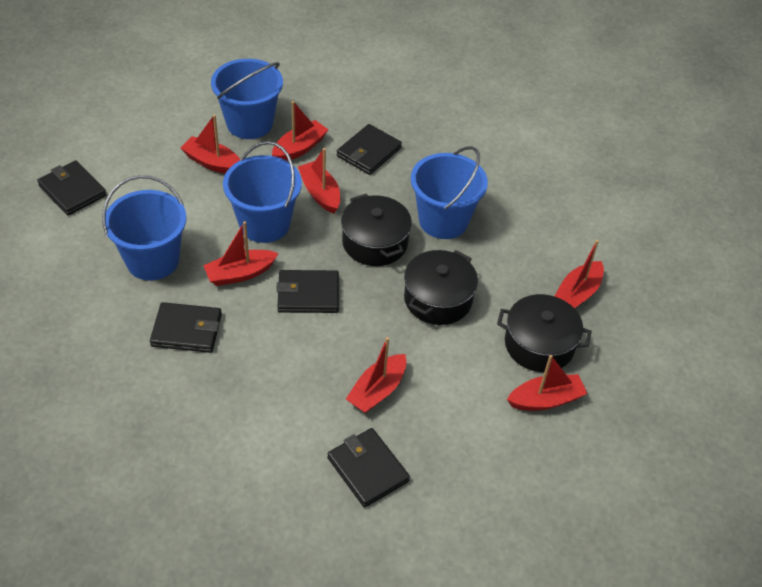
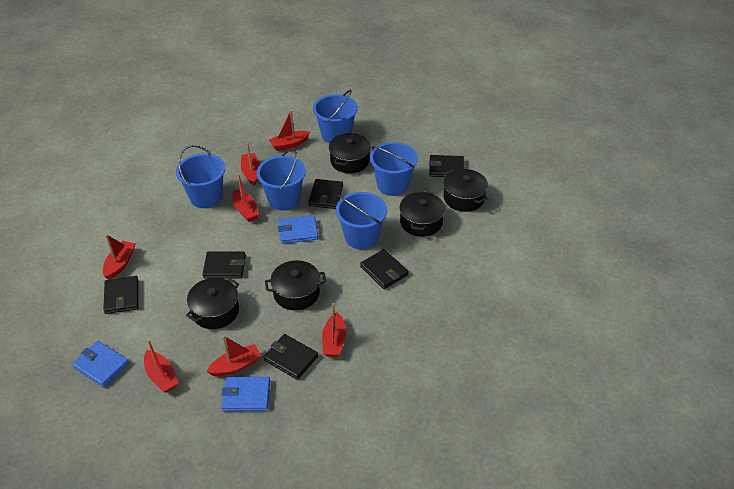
black pot: [341,194,412,266] [404,250,478,325] [497,294,592,372] = 3 -> [186,278,239,329] [265,260,326,311] [329,133,371,173] [399,191,445,237] [444,169,488,212] = 5
black wallet: [37,160,107,216] [150,302,222,353] [276,270,339,313] [327,428,410,508] [337,124,402,175] = 5 -> [103,276,139,314] [202,252,246,278] [263,334,318,380] [308,179,343,209] [360,249,409,289] [429,155,464,177] = 6
blue bucket: [102,175,187,281] [211,59,283,139] [223,141,302,243] [411,146,488,239] = 4 -> [176,145,225,208] [257,149,306,210] [313,90,358,143] [336,192,387,249] [370,142,418,196] = 5
blue wallet: none = 0 -> [72,341,129,387] [222,377,270,411] [278,215,318,244] = 3

